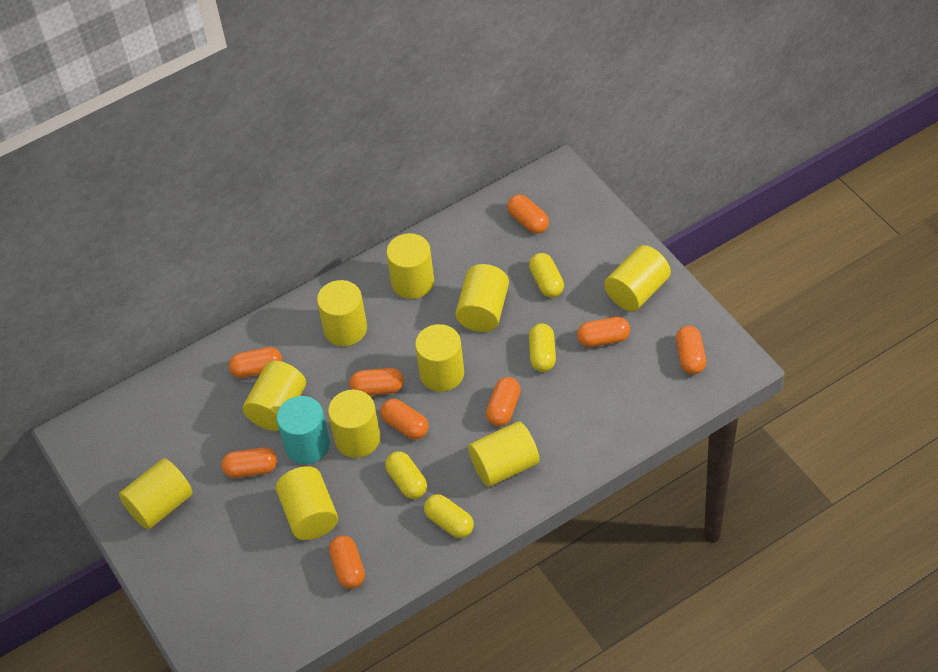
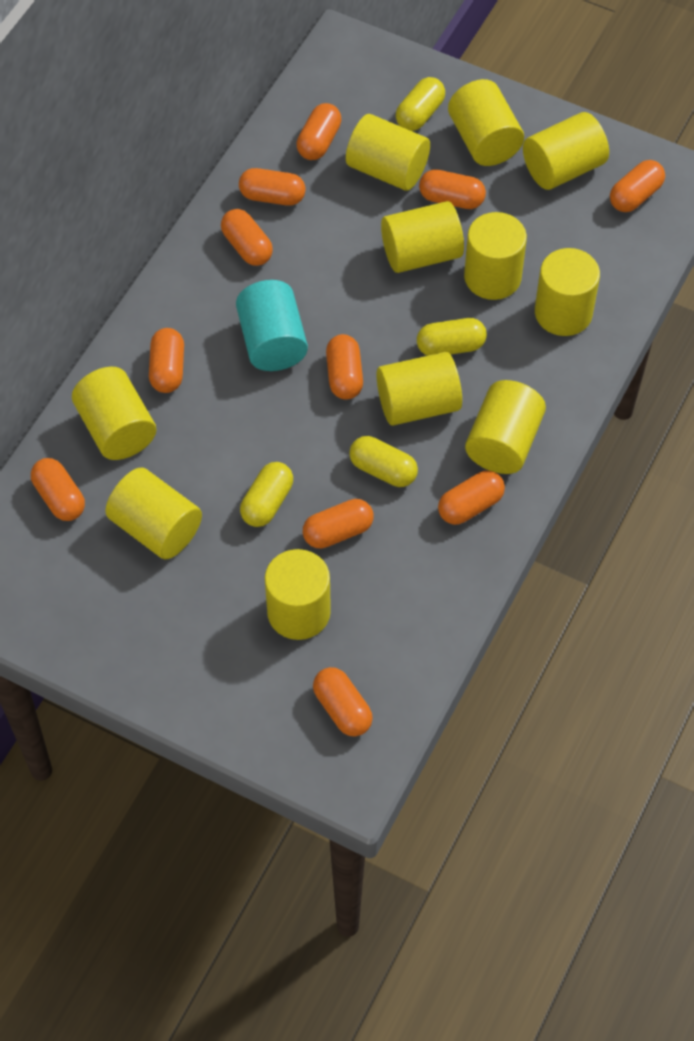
orange capsule: [221,447,277,478] [229,347,282,378] [329,535,365,589] [350,368,404,396] [380,399,429,439] [486,377,521,426] [507,194,549,234] [577,317,630,347] [676,326,706,374] = 9 -> [31,458,85,521] [149,328,184,393] [221,209,273,266] [239,168,305,206] [296,103,341,160] [303,499,374,549] [313,667,373,737] [326,334,363,400] [419,169,486,209] [438,470,505,525] [610,160,665,212] = 11
yellow cylinder: [119,458,193,530] [243,361,306,431] [276,466,338,540] [317,280,367,346] [328,389,380,458] [386,233,434,299] [415,324,464,392] [455,264,509,332] [468,421,540,487] [604,245,671,311] = 10 -> [72,367,156,460] [105,468,202,560] [265,549,331,640] [346,114,430,191] [377,352,462,426] [381,201,464,273] [448,79,524,166] [464,212,527,300] [465,380,546,474] [523,112,609,190] [535,248,600,336] = 11

